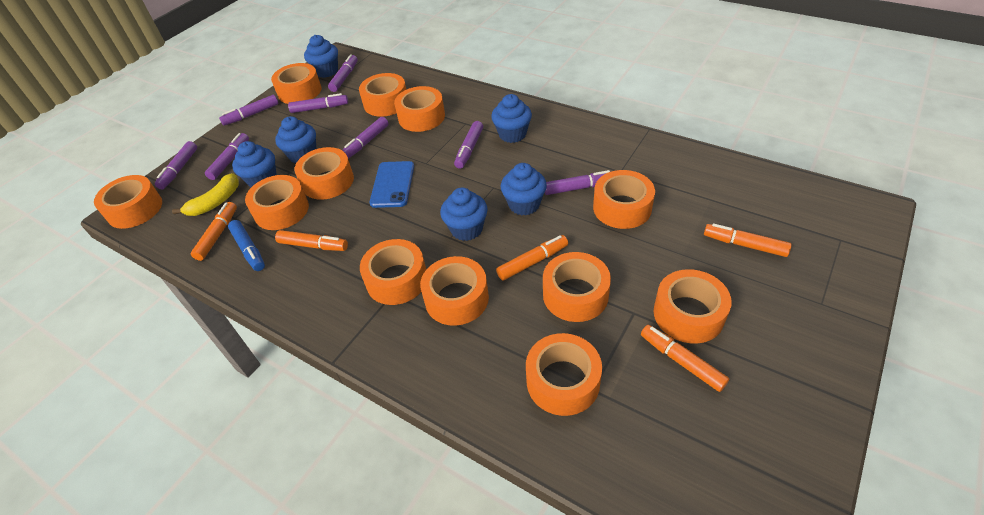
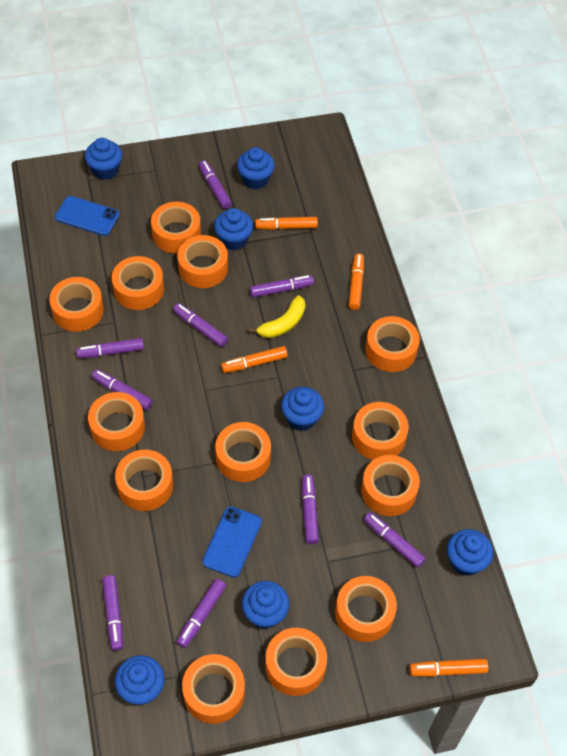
blue cupcake: [232,141,277,188] [275,116,316,163] [304,35,338,78] [440,187,488,241] [491,94,532,143] [501,163,547,216] = 6 -> [85,138,122,180] [115,655,165,705] [214,208,253,250] [237,147,275,190] [242,581,290,629] [281,387,324,431] [447,529,493,576] = 7
blue marker: [228,220,265,271] = 1 -> none = 0
blue phone: [370,161,414,208] = 1 -> [55,196,120,236] [202,506,262,578] = 2
orange marker: [191,202,237,261] [275,230,348,251] [496,235,568,281] [641,325,729,392] [704,223,792,257] = 5 -> [221,346,288,373] [255,217,318,230] [348,254,364,310] [409,659,488,677] = 4
orange tape: [94,175,162,229] [245,175,309,230] [271,63,322,104] [295,147,354,200] [359,73,407,117] [360,239,426,305] [394,86,445,132] [420,256,489,326] [526,333,602,416] [543,252,611,322] [593,170,655,229] [654,269,732,344] = 12 -> [49,277,104,332] [88,392,145,451] [112,256,164,310] [115,450,173,511] [151,202,201,253] [177,235,228,288] [182,654,245,724] [215,422,271,482] [265,628,327,696] [335,576,397,642] [352,402,409,460] [361,455,420,516] [365,316,420,372] = 13
purple marker: [155,141,197,189] [205,133,249,180] [219,95,279,126] [288,93,348,113] [328,54,358,92] [342,117,389,159] [454,121,483,169] [545,170,612,195] = 8 -> [76,338,144,358] [92,369,153,410] [102,575,123,651] [173,303,228,347] [176,579,226,648] [199,160,232,209] [250,275,314,298] [302,475,319,544] [364,512,426,568] = 9

